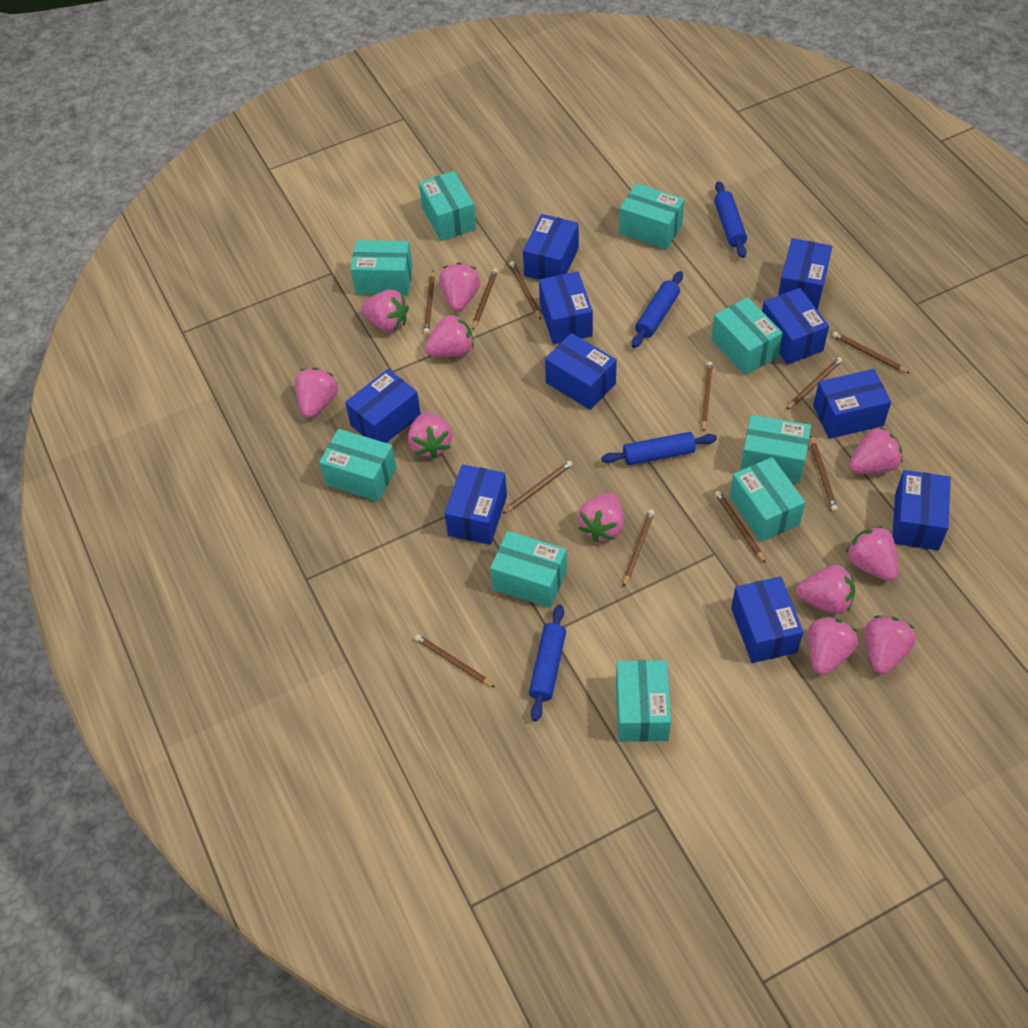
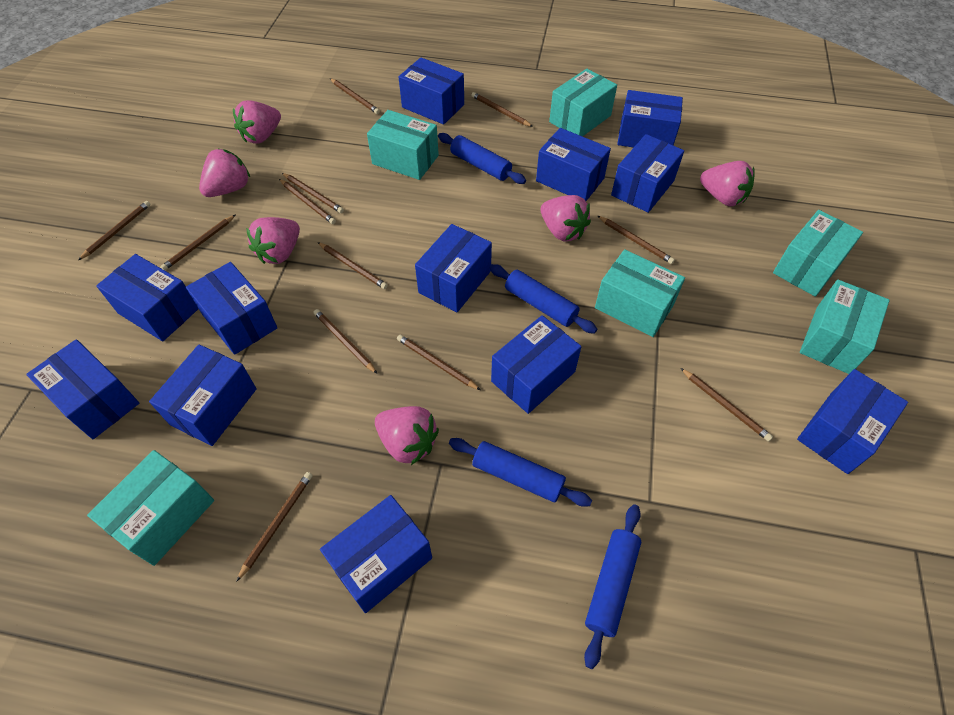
blue box: [345,369,421,443] [444,464,507,545] [523,214,579,280] [539,272,593,344] [545,333,617,410] [731,577,803,663] [762,288,829,365] [778,238,832,310] [813,369,891,439] [892,470,951,550] = 10 -> [26,339,139,439] [96,254,198,341] [149,344,257,446] [186,262,277,355] [320,495,432,613] [399,57,464,125] [415,224,492,312] [491,315,581,414] [536,128,611,201] [611,134,684,213] [617,90,683,147] [797,369,908,474] = 12
brown pencil: [415,634,495,687] [424,271,435,334] [472,268,498,330] [502,461,573,514] [510,261,541,319] [623,509,655,587] [701,361,713,432] [715,491,766,563] [786,357,842,410] [810,435,838,511] [832,332,909,373] = 11 -> [78,201,151,260] [160,215,235,270] [236,472,313,582] [279,179,336,224] [282,173,344,213] [314,309,377,374] [318,242,388,289] [330,78,380,114] [397,335,480,390] [471,92,533,127] [598,216,675,264] [680,368,773,442] = 12
pink strawberry: [295,368,338,418] [361,290,409,332] [408,412,452,459] [425,314,474,357] [439,263,480,311] [578,493,624,542] [796,565,855,614] [808,616,858,675] [846,526,899,581] [849,426,903,474] [864,616,916,674] = 11 -> [199,148,250,197] [233,100,281,144] [246,217,300,264] [375,406,439,465] [541,195,591,241] [700,161,755,206] = 6
turquoise box: [319,429,397,502] [350,240,413,295] [419,171,476,241] [490,531,567,608] [616,660,671,742] [619,183,685,250] [711,297,783,375] [729,457,805,542] [740,415,811,483] = 9 -> [87,450,214,566] [367,110,439,180] [549,69,617,137] [595,249,685,337] [773,210,863,297] [800,280,890,374] = 6

